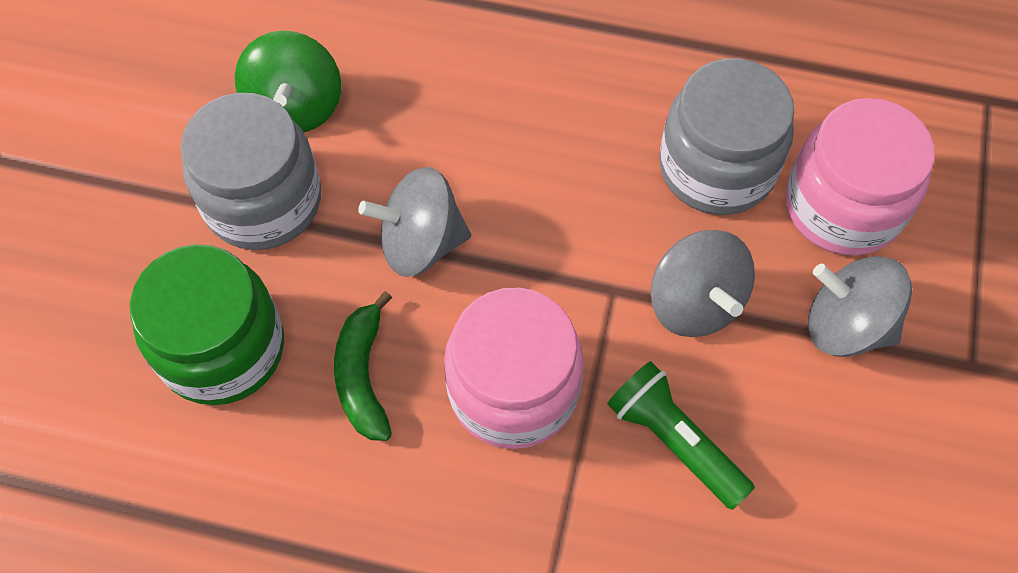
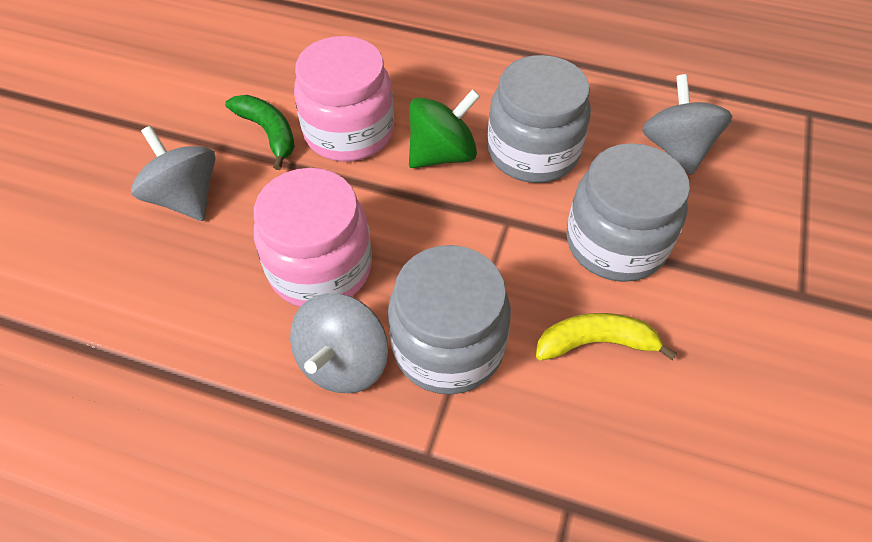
green flashlight: [607,361,755,510] = 1 -> none = 0
green jar: [130,244,284,405] = 1 -> none = 0
grey jar: [181,93,321,250] [659,59,794,215] = 2 -> [388,245,511,394] [487,55,591,183] [567,143,690,282] = 3
yellow banana: none = 0 -> [536,313,677,361] = 1

